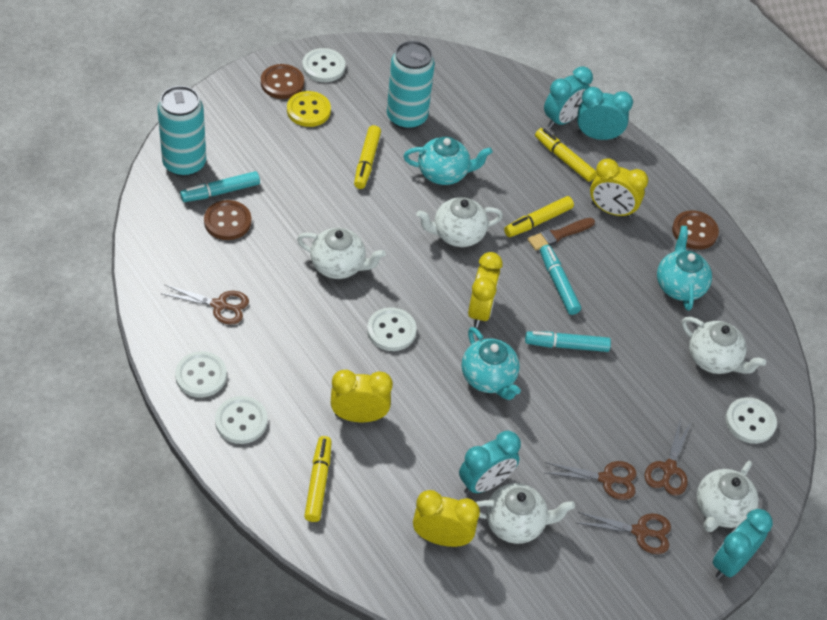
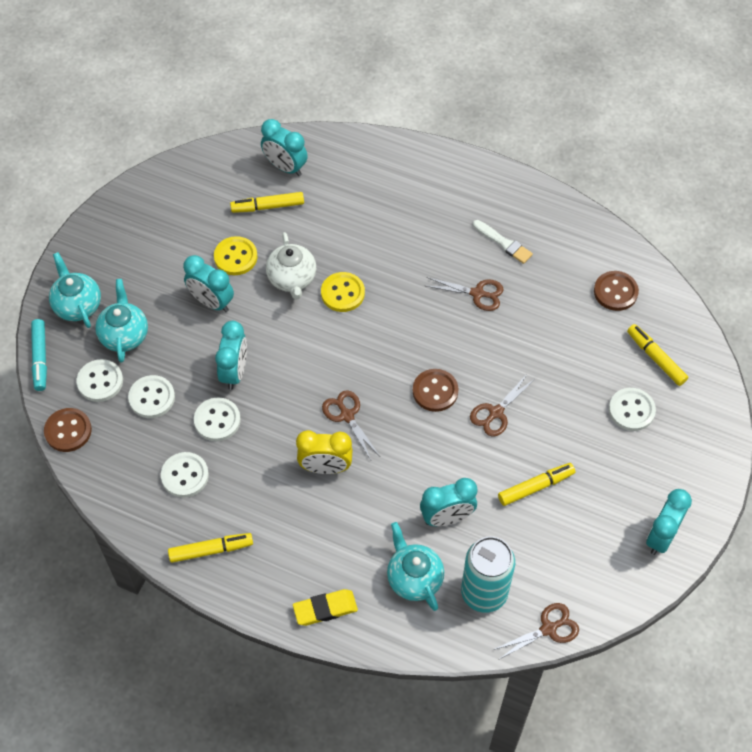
brown brush: [527,218,595,250] = 1 -> none = 0
turquoise can: [157,86,206,177] [387,41,435,130] = 2 -> [461,536,515,613] = 1
turquoise clock: [459,431,521,494] [544,67,593,128] [577,87,633,140] [713,509,773,579] = 4 -> [183,255,234,312] [215,321,247,390] [261,119,308,176] [420,478,477,526] [646,489,692,555] = 5
turquoise marker: [180,171,260,202] [525,331,611,352] [540,245,581,315] = 3 -> [31,319,47,391] = 1
white brush: none = 0 -> [473,220,533,264] = 1
white teapot: [297,228,386,279] [416,197,503,247] [476,483,575,544] [682,317,766,374] [697,461,759,532] = 5 -> [266,232,316,300] = 1
yellow button: [287,91,331,127] = 1 -> [214,236,258,275] [321,272,365,312] = 2
yellow clock: [331,370,393,422] [413,490,480,547] [468,252,503,328] [590,158,648,218] = 4 -> [296,430,353,474] = 1
yellow eraser: none = 0 -> [293,589,358,626] = 1

